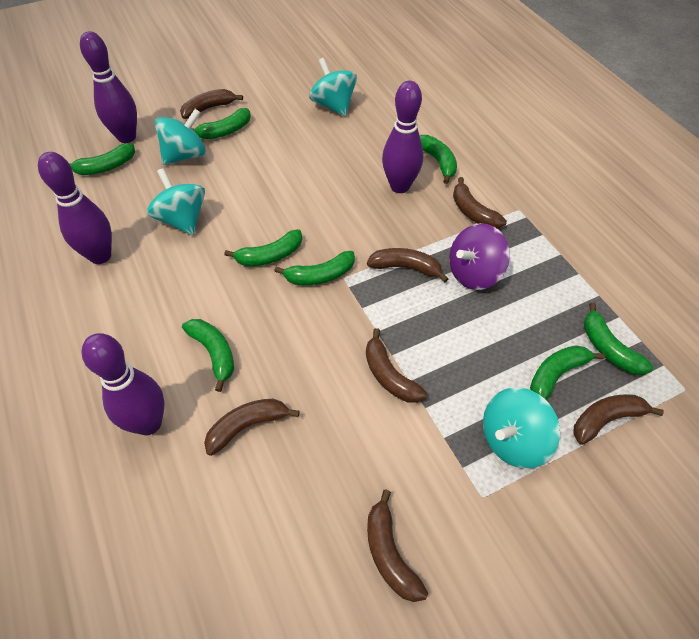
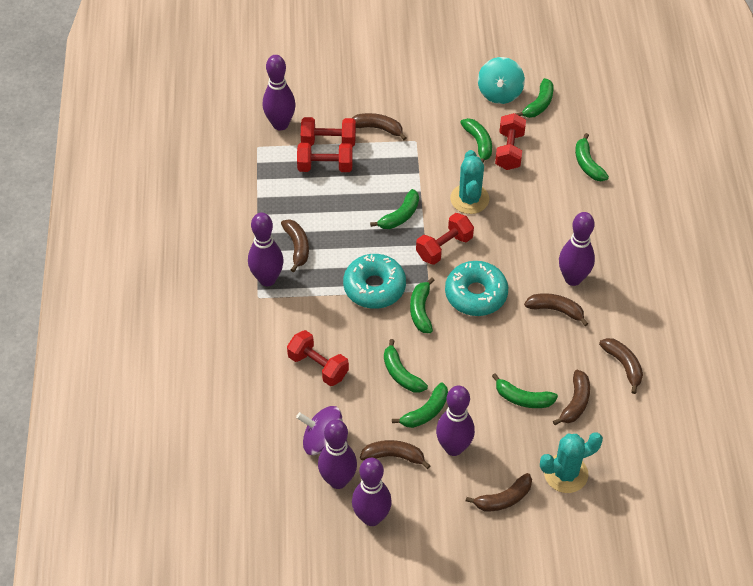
purple bowling pin: [38,152,112,264] [80,31,137,143] [81,333,165,435] [382,81,424,193] = 4 -> [248,212,284,286] [263,55,296,130] [318,419,357,489] [352,458,392,526] [436,386,475,456] [559,212,595,286] = 6
red dumbbell: none = 0 -> [287,330,349,386] [297,143,353,172] [301,117,356,147] [416,213,474,265] [495,113,526,170] = 5
turquoise cactus: none = 0 -> [450,150,489,214] [540,433,603,493] = 2
turquoise donut: none = 0 -> [343,254,406,309] [445,261,508,316] = 2
turquoise spinning top: [147,168,205,235] [155,109,206,165] [309,58,357,117] [483,387,560,469] = 4 -> [478,57,525,104] = 1

